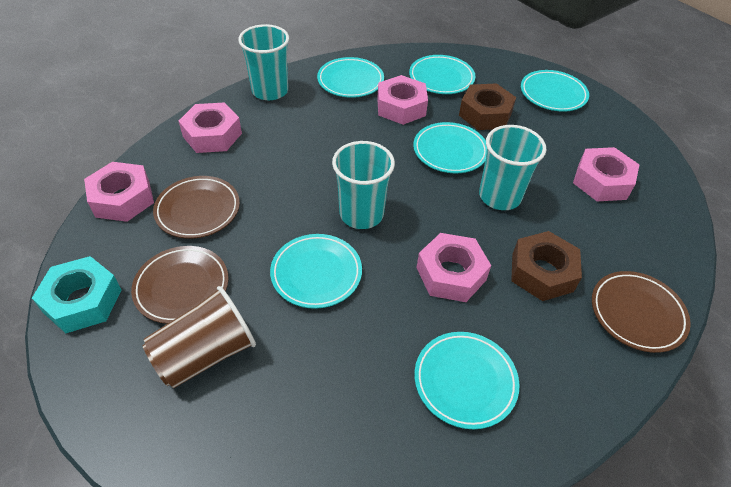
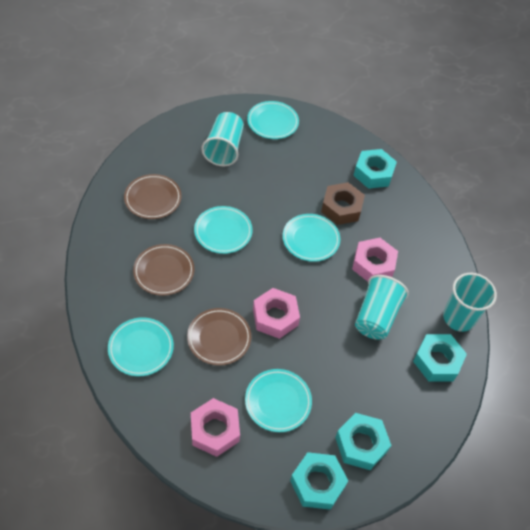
brown cup: [143,286,256,388] = 1 -> none = 0
brown nut: [459,83,516,130] [511,231,582,301] = 2 -> [321,182,365,225] = 1
pink nut: [84,162,154,222] [179,102,242,153] [377,75,428,125] [416,233,491,302] [573,147,639,201] = 5 -> [191,398,240,457] [253,288,300,339] [352,238,398,282] = 3
turquoise nut: [32,256,121,333] = 1 -> [290,452,348,510] [335,413,392,470] [353,149,397,189] [413,334,467,382] = 4
turquoise plate: [270,234,362,309] [317,57,384,98] [409,55,476,94] [413,122,487,173] [414,332,520,429] [521,70,589,112] = 6 -> [108,317,174,376] [194,206,253,254] [245,369,312,432] [247,101,299,139] [283,214,340,262] = 5

